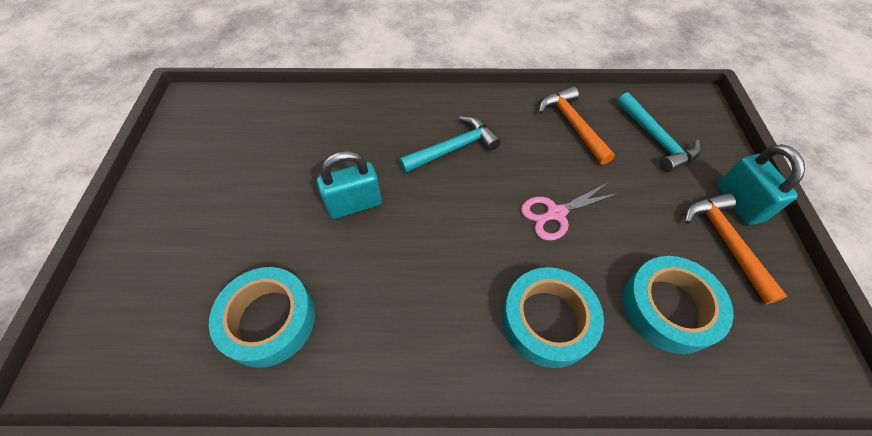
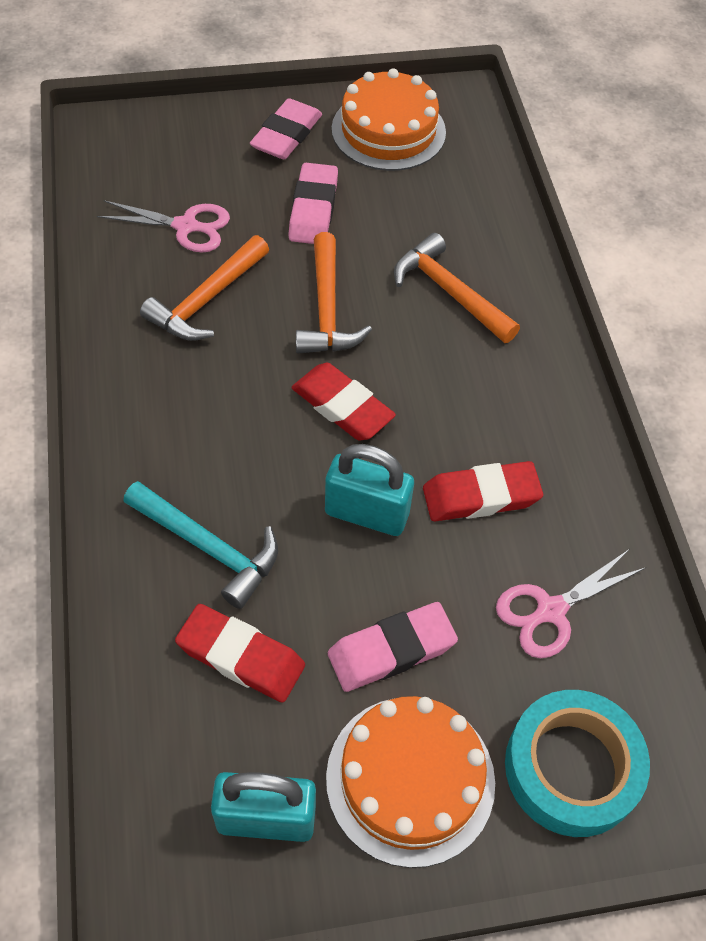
orange cake: none = 0 -> [326,696,495,868] [332,68,446,171] = 2
orange hammer: [539,86,615,165] [685,193,787,304] = 2 -> [140,235,269,341] [296,232,372,354] [394,233,520,343] = 3
pink eraser: none = 0 -> [250,98,322,159] [288,163,338,244] [328,602,458,692] = 3
pink scissors: [521,182,619,241] = 1 -> [97,200,230,252] [496,550,645,658] = 2
red eraser: none = 0 -> [175,604,305,703] [292,363,396,440] [423,461,543,521] = 3
turquoise hammer: [399,116,501,173] [617,92,701,172] = 2 -> [123,481,278,609] = 1
turquoise tape: [209,267,315,368] [502,267,604,368] [623,256,734,354] = 3 -> [505,690,650,837] = 1

